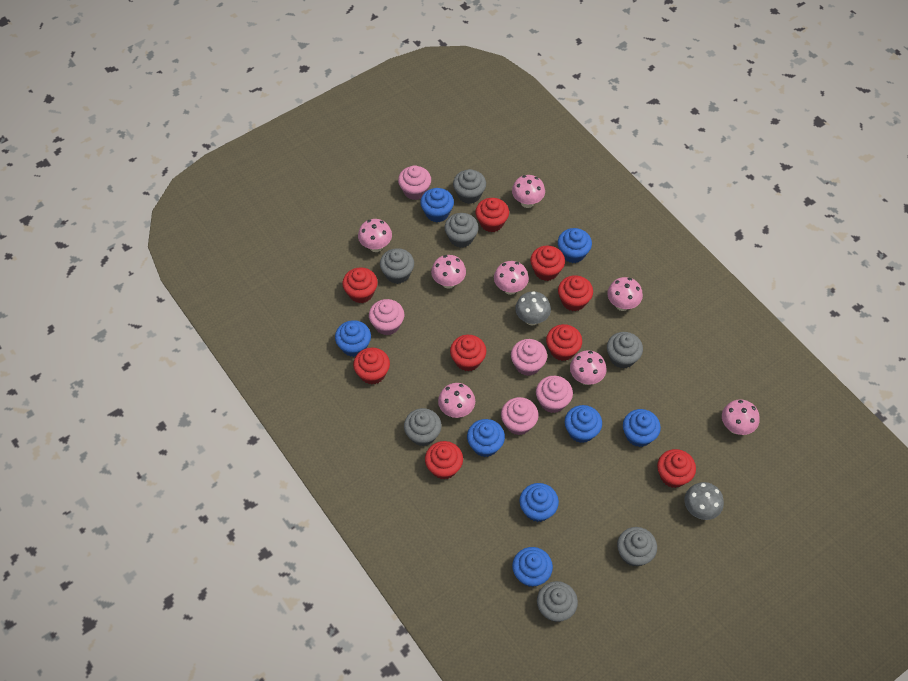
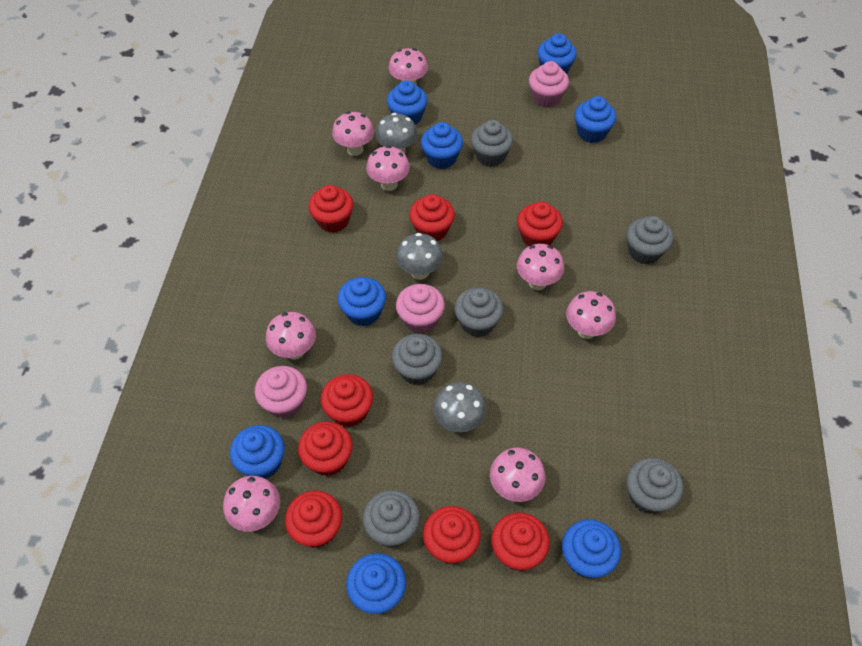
grey cupcake: [380,248,414,284] [404,408,442,446] [444,213,479,248] [453,169,486,204] [537,581,578,622] [607,332,643,369] [617,527,657,567] = 7 -> [363,490,420,547] [392,334,443,385] [454,287,504,337] [471,120,513,167] [626,216,673,265] [626,458,683,514] = 6
grey mushroom: [515,291,551,326] [684,482,724,520] = 2 -> [375,113,418,154] [396,233,443,280] [433,382,486,432] = 3
pink cupcake: [369,299,404,335] [398,165,431,200] [501,397,539,435] [511,339,547,376] [536,376,573,413] = 5 -> [255,366,307,418] [396,284,445,333] [529,61,569,107] = 3
red cupcake: [342,267,378,303] [353,347,390,384] [425,441,463,480] [450,335,486,371] [475,198,509,232] [530,245,565,281] [546,324,582,361] [558,275,593,311] [657,449,696,488] = 9 -> [285,491,342,548] [298,421,353,476] [308,185,353,233] [321,374,373,427] [409,194,455,241] [423,506,481,564] [491,512,550,571] [517,202,563,247] = 8

